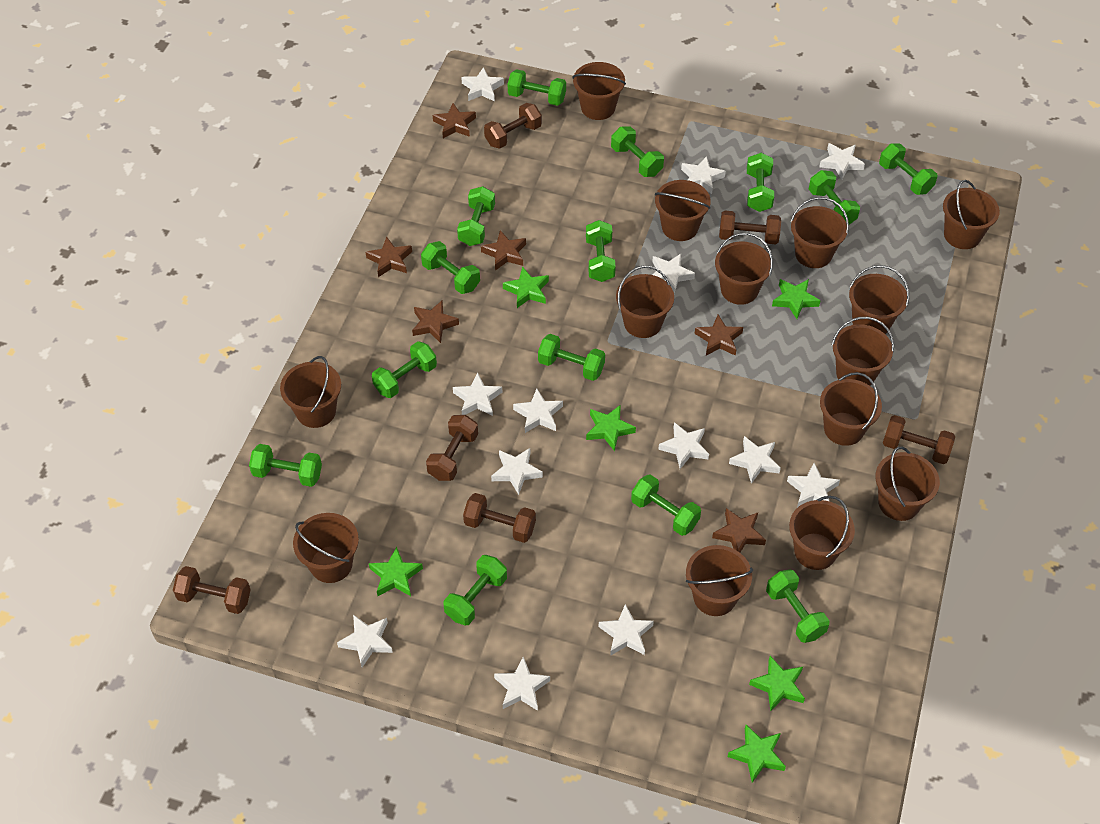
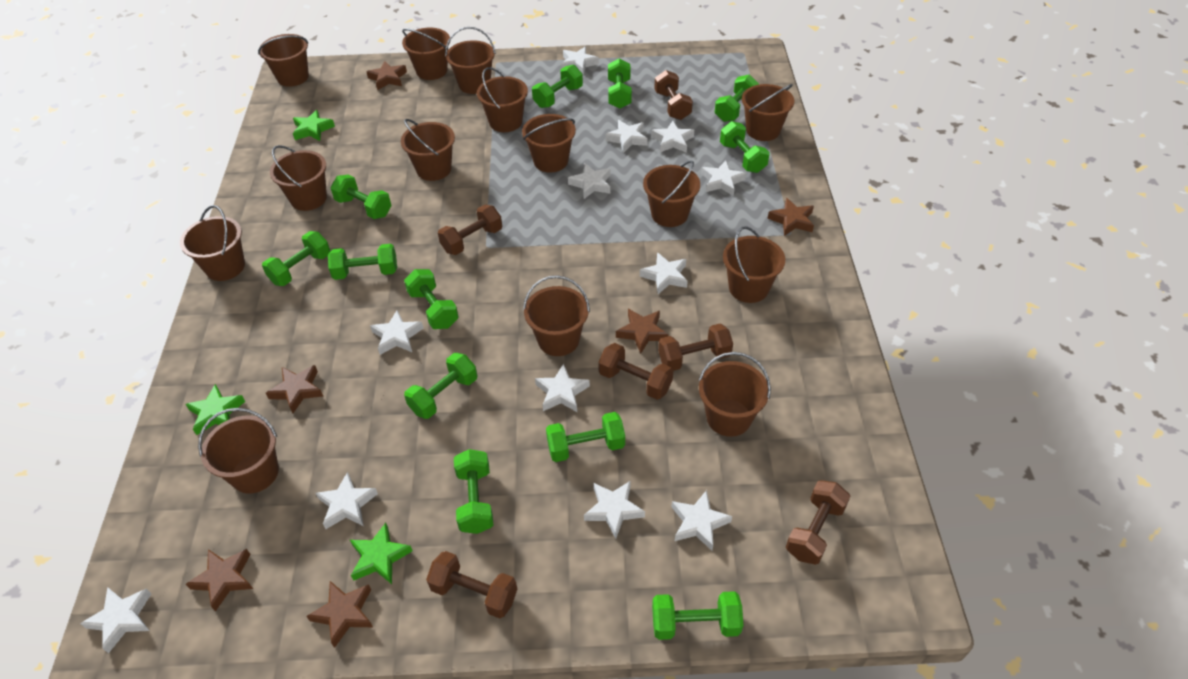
green dumbbell: [249,444,322,487] [372,341,437,398] [421,241,480,294] [444,555,507,626] [457,186,495,246] [508,69,566,106] [538,334,605,381] [586,220,616,282] [611,127,664,177] [631,475,701,536] [747,153,774,212] [766,570,830,643] [809,170,860,225] [879,143,937,195] = 14 -> [262,231,330,286] [328,244,397,280] [330,174,392,219] [404,269,459,329] [404,353,477,419] [454,449,493,534] [532,65,583,108] [546,412,625,462] [608,59,632,109] [652,591,743,640] [715,74,759,122] [720,121,770,173] = 12
green star: [369,547,423,596] [503,267,549,308] [586,405,636,451] [727,725,786,783] [749,656,805,712] [772,279,820,319] = 6 -> [185,384,245,435] [293,110,335,141] [350,523,412,584] = 3
white star: [337,615,393,667] [453,373,502,416] [461,67,504,102] [491,448,543,495] [494,656,550,711] [513,389,563,433] [598,604,654,656] [652,254,695,294] [658,422,709,469] [681,156,726,194] [729,436,781,484] [787,463,840,508] [819,143,865,180] = 13 -> [80,587,151,653] [315,472,378,529] [370,310,424,355] [535,364,590,412] [561,46,599,75] [568,163,611,199] [584,481,645,538] [605,120,648,153] [640,252,688,294] [651,121,694,153] [672,490,732,550] [701,161,746,196] = 12

